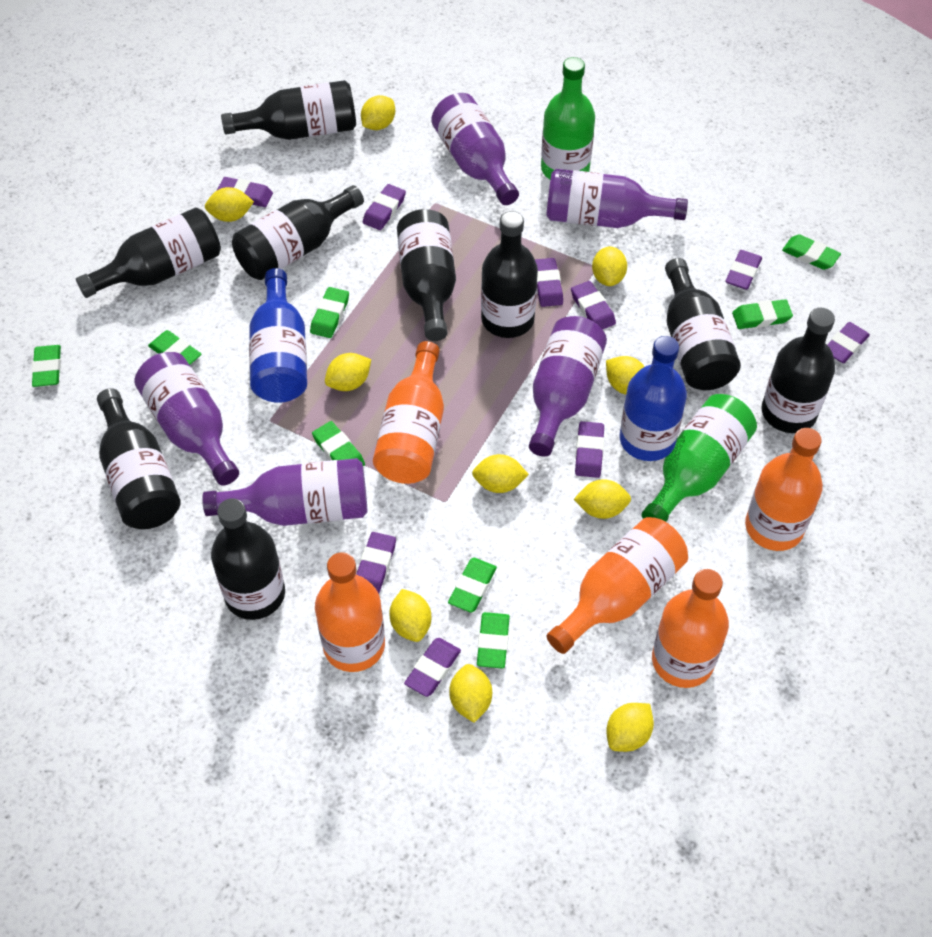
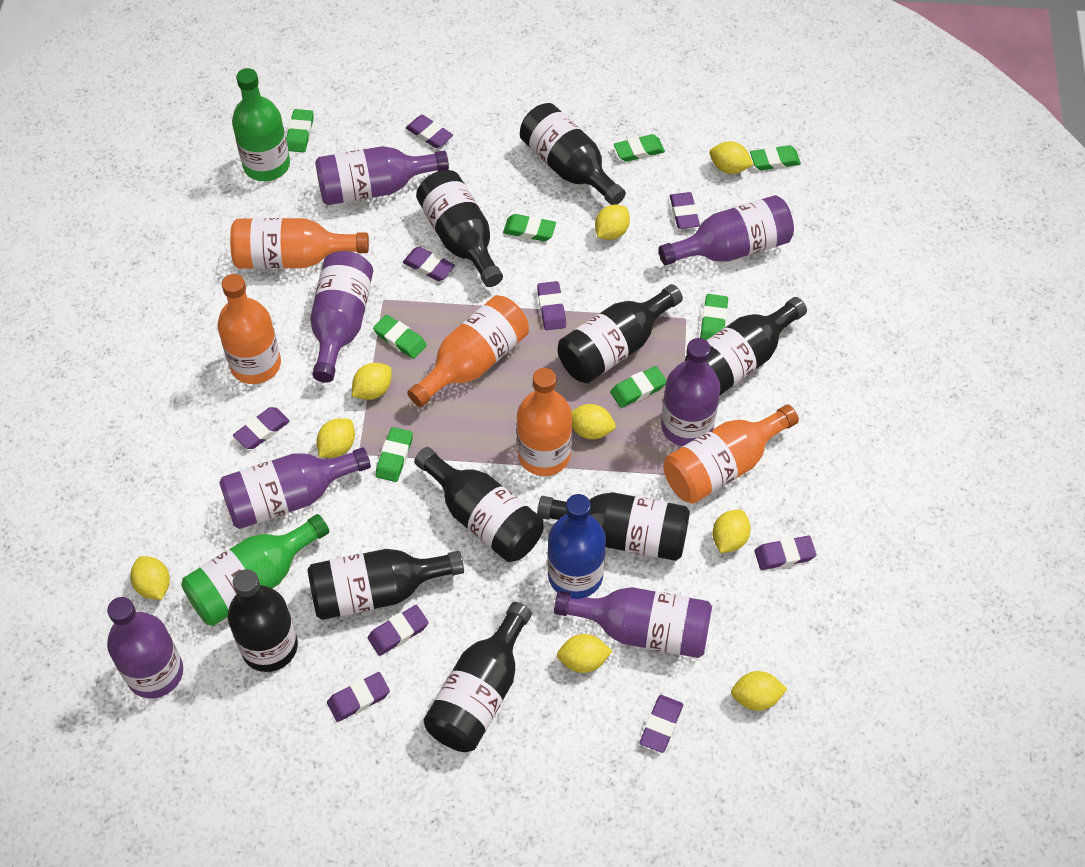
blue bottle: [249,268,307,403] [620,336,687,461] = 2 -> [547,494,606,597] = 1
purple bottle: [134,352,239,486] [202,458,367,526] [432,93,519,205] [529,316,607,457] [546,169,688,228] = 5 -> [107,597,183,699] [219,447,371,529] [310,251,373,383] [315,146,449,205] [554,587,712,658] [659,195,794,265] [661,338,720,446] = 7
yellow lemon: [205,187,254,222] [325,353,371,391] [361,95,395,130] [389,589,431,642] [449,664,492,723] [472,454,529,493] [574,479,631,519] [592,246,627,286] [606,356,645,395] [606,703,654,752] = 10 -> [130,556,170,600] [317,418,355,458] [352,363,392,400] [557,634,612,673] [572,404,616,439] [595,205,630,240] [710,141,754,174] [712,510,751,553] [731,671,787,711] = 9

